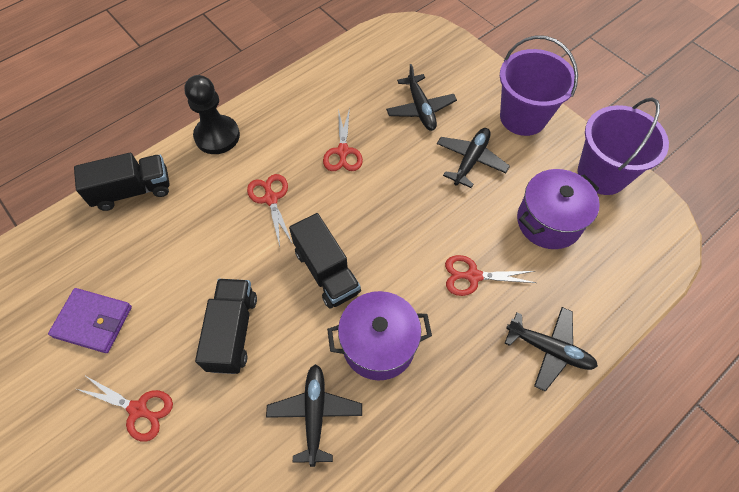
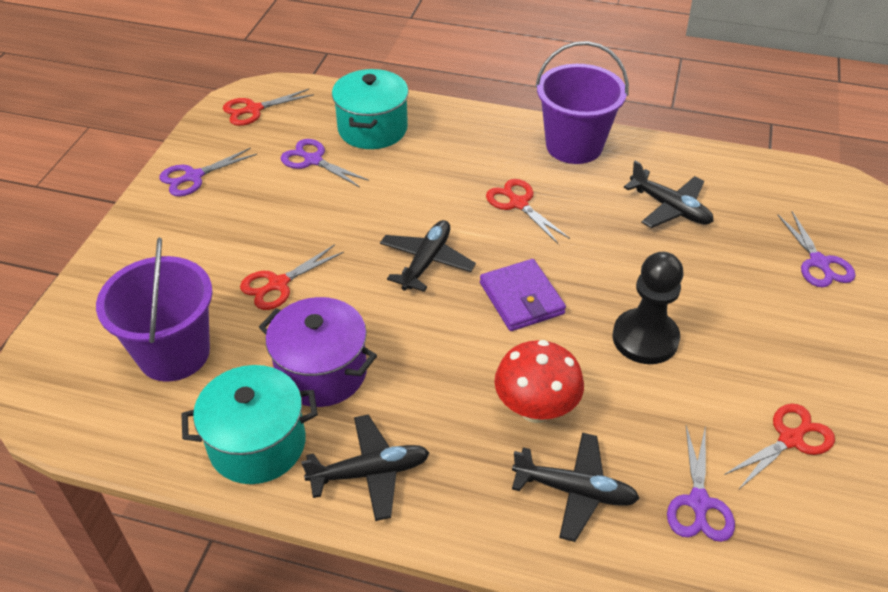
black truck: [74,152,170,211] [195,279,257,374] [289,213,361,309] = 3 -> none = 0
purple pot: [327,291,432,380] [517,169,600,249] = 2 -> [259,297,377,407] = 1
purple scissors: none = 0 -> [160,148,257,197] [281,139,369,187] [667,426,735,542] [777,211,856,288] = 4
red mushroom: none = 0 -> [494,340,584,423] = 1
turquoise pot: none = 0 -> [182,365,318,484] [332,69,409,149] = 2

